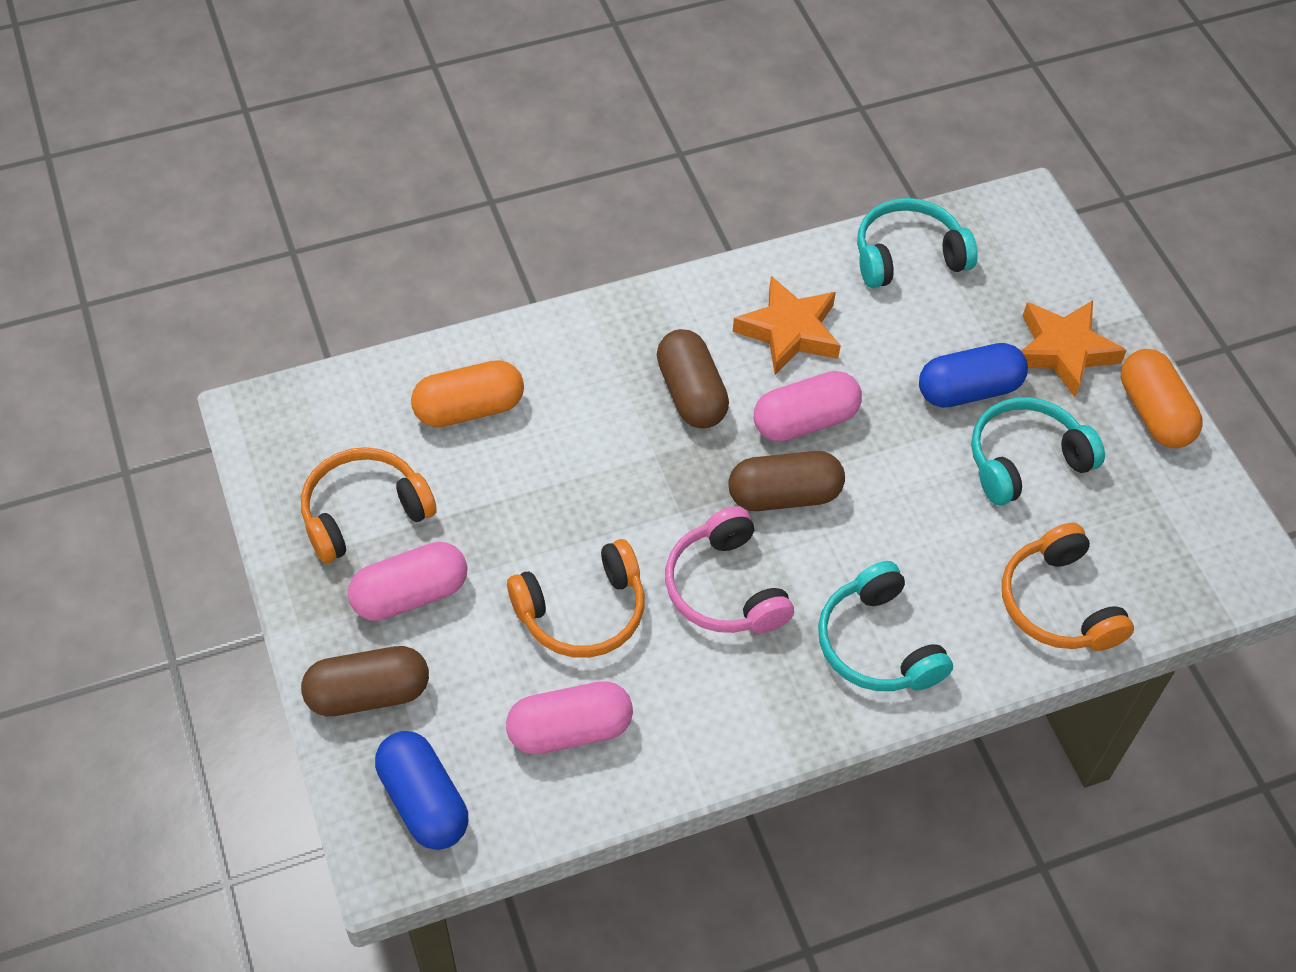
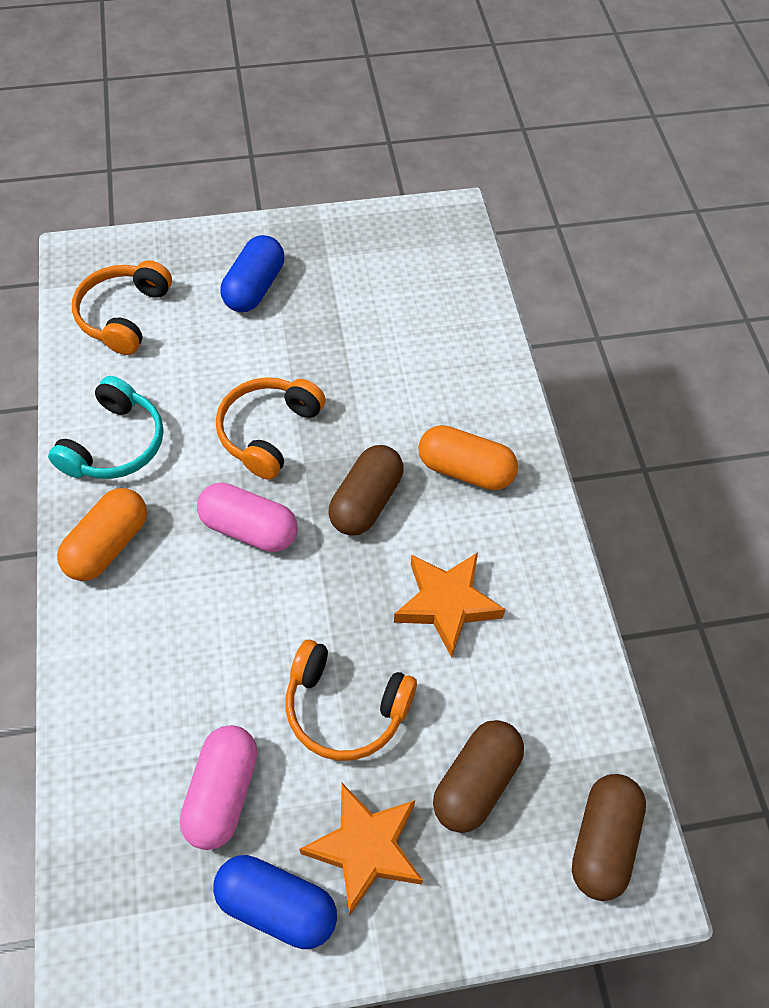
pink capsule: [348,542,467,621] [506,681,633,754] [754,371,862,442] = 3 -> [180,725,258,850] [197,482,298,552] = 2
pink headphones: [665,506,794,633] = 1 -> none = 0
turquoise headphones: [818,561,953,691] [857,198,978,288] [971,397,1105,505] = 3 -> [48,376,164,479] = 1

